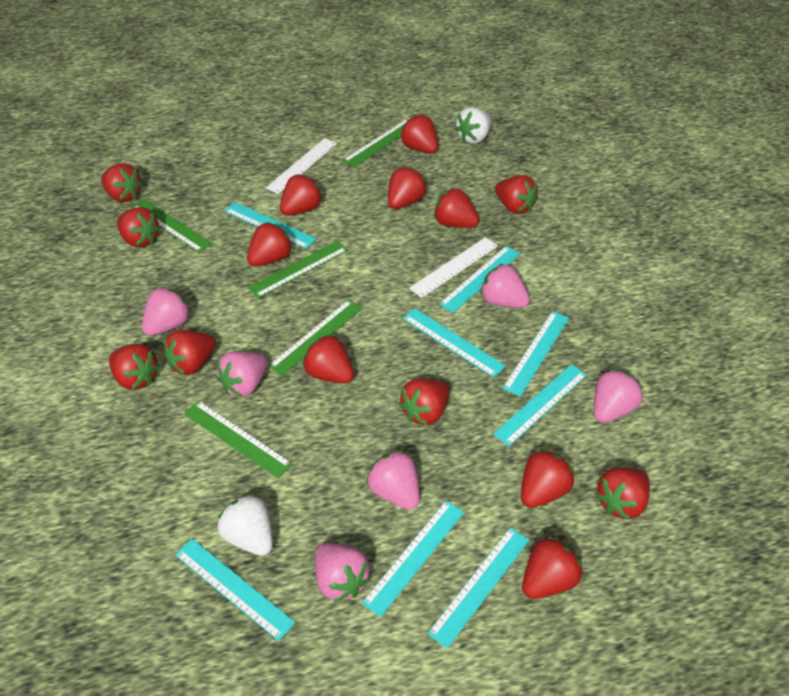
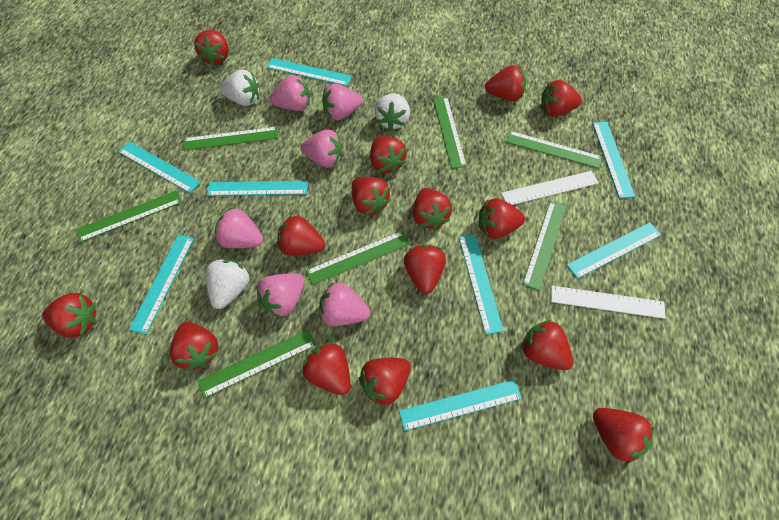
green ruler: [131,199,212,253] [184,401,292,478] [248,241,348,298] [268,300,362,376] [343,119,409,167] = 5 -> [76,191,182,243] [183,127,278,151] [198,329,316,398] [306,231,410,285] [433,97,467,169] [505,131,602,168] [522,201,566,291] = 7
white strawberry: [218,494,273,556] [455,107,492,144] = 2 -> [205,259,249,309] [219,70,259,106] [375,93,410,130] = 3

